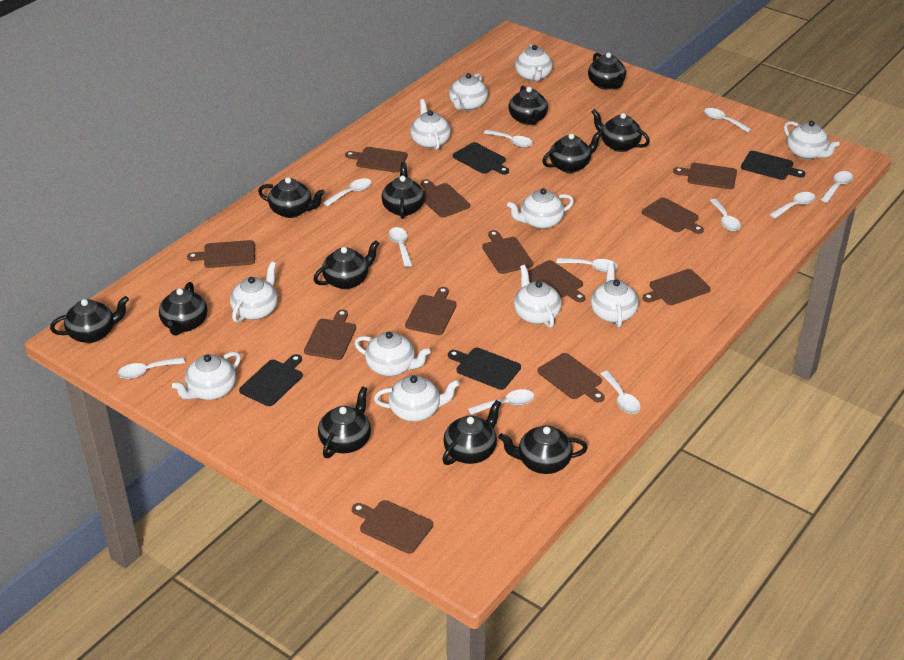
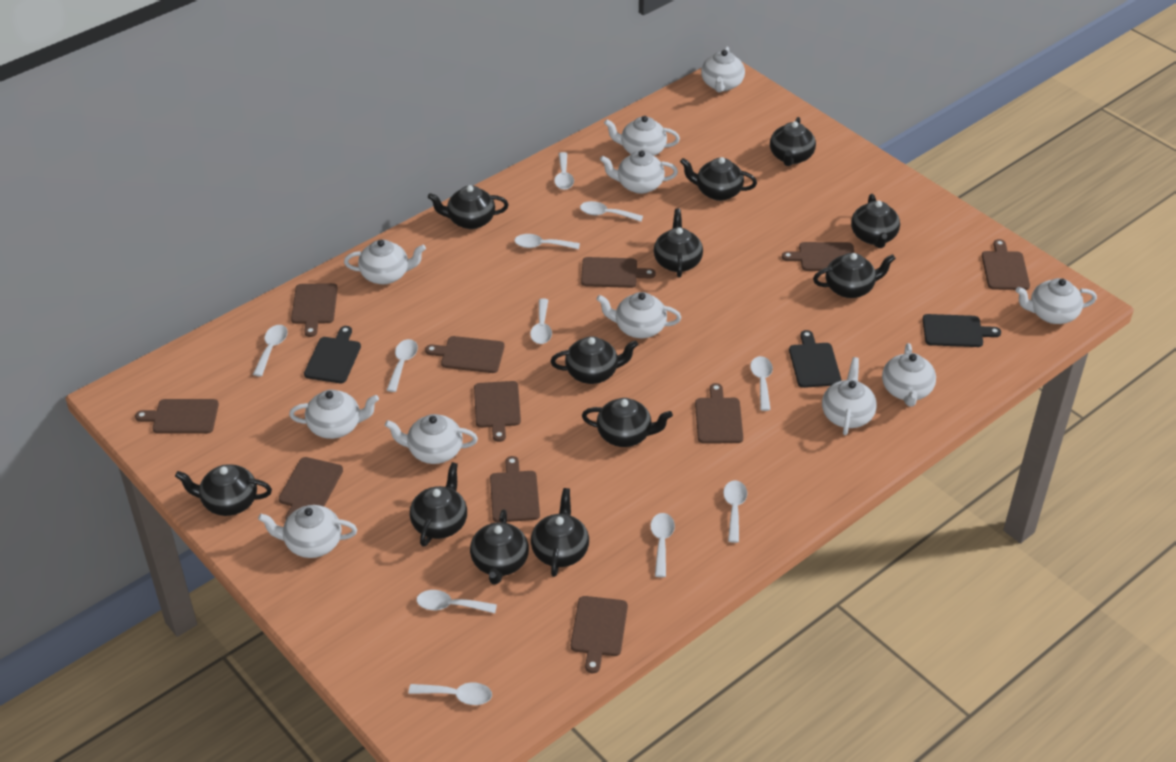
black cutting board: [239,354,303,406] [448,348,521,390] [453,142,509,175] [741,151,805,180] = 4 -> [304,326,361,383] [789,330,842,388] [923,314,1001,347] = 3
brown cutting board: [187,240,255,268] [304,309,356,360] [345,147,408,173] [352,500,433,554] [405,287,457,335] [421,179,470,218] [482,230,533,274] [528,260,586,302] [537,353,605,402] [642,197,704,234] [643,269,711,305] [673,163,737,189] = 12 -> [135,399,219,434] [279,457,343,520] [291,283,338,337] [425,336,504,373] [474,381,521,442] [490,456,540,522] [571,596,628,673] [581,257,656,288] [695,383,743,444] [782,242,855,271] [982,239,1030,290] = 11

